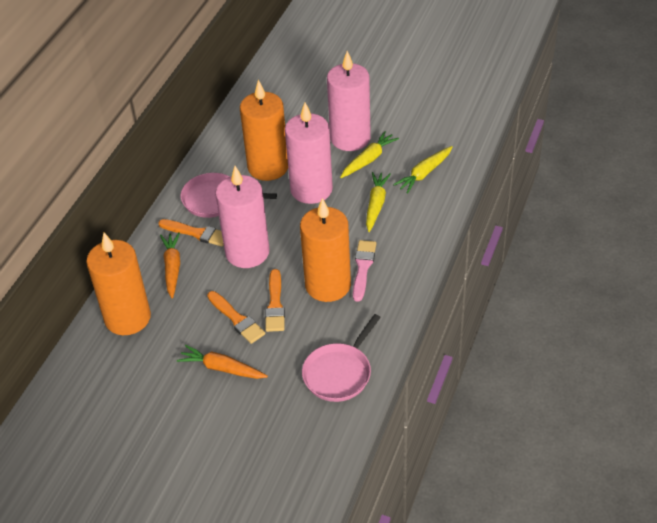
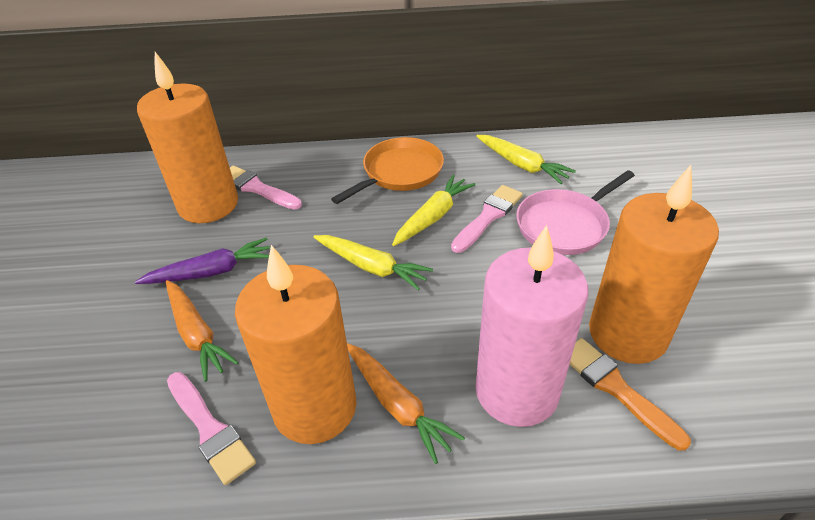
orange brush: [158,219,224,246] [207,291,265,344] [265,269,285,332] = 3 -> [569,338,691,451] = 1
orange pan: none = 0 -> [331,137,444,204] = 1
pink brush: [353,240,376,302] = 1 -> [167,372,256,485] [230,166,302,210] [451,185,523,253] = 3
pink candle: [215,166,270,268] [285,103,333,204] [327,51,371,151] = 3 -> [475,225,588,427] = 1
pink pan: [181,173,277,218] [302,314,381,402] = 2 -> [516,170,635,255] = 1
purple carrot: none = 0 -> [135,237,270,284] = 1

